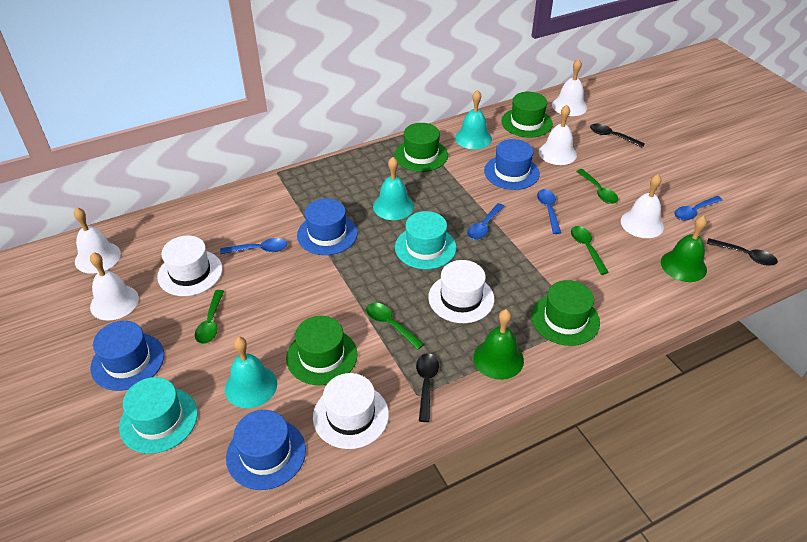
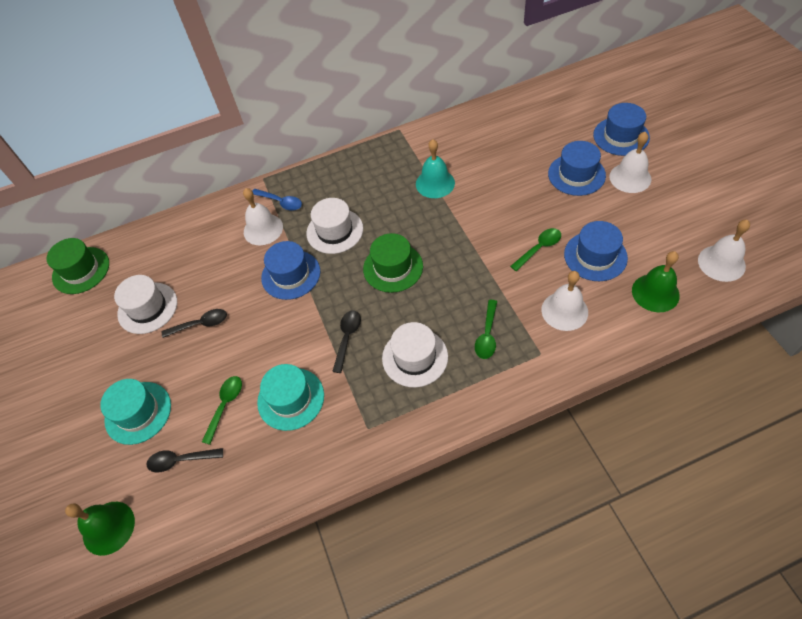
blue spoon: [220,238,287,254] [467,203,505,240] [537,189,561,234] [674,196,723,220] = 4 -> [253,189,302,211] = 1
green hat: [286,316,358,385] [395,123,448,172] [501,92,553,138] [531,280,600,346] = 4 -> [46,238,109,294] [363,233,423,293] = 2
green spoon: [195,290,224,344] [366,303,424,349] [571,226,609,275] [577,169,618,204] = 4 -> [202,376,242,445] [475,300,497,359] [510,228,561,271] = 3
turquoise bell: [225,337,277,408] [373,157,414,220] [455,90,492,149] = 3 -> [416,139,455,198] = 1
white bell: [74,207,121,274] [90,252,139,321] [539,105,577,165] [552,59,587,116] [621,174,664,238] = 5 -> [243,188,283,245] [541,271,588,331] [609,132,652,193] [698,220,750,282] = 4

